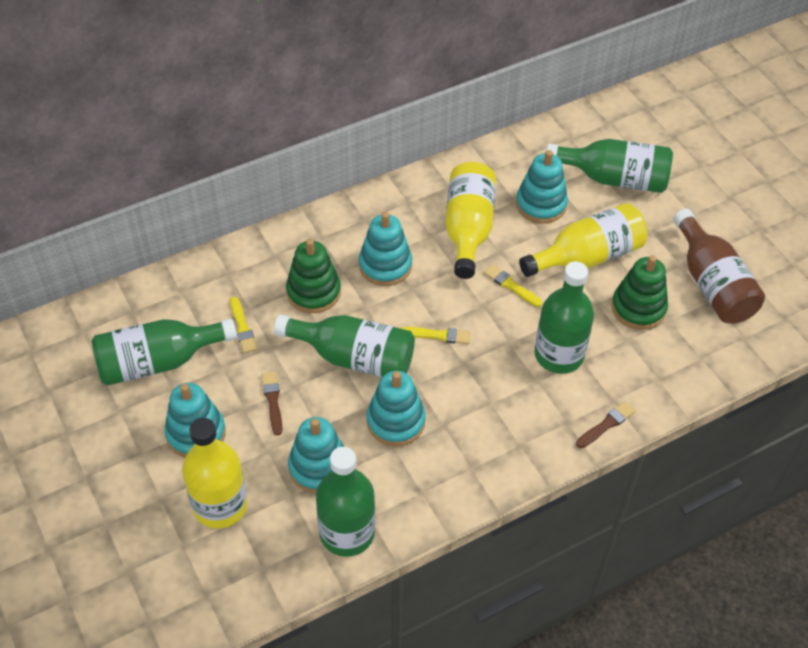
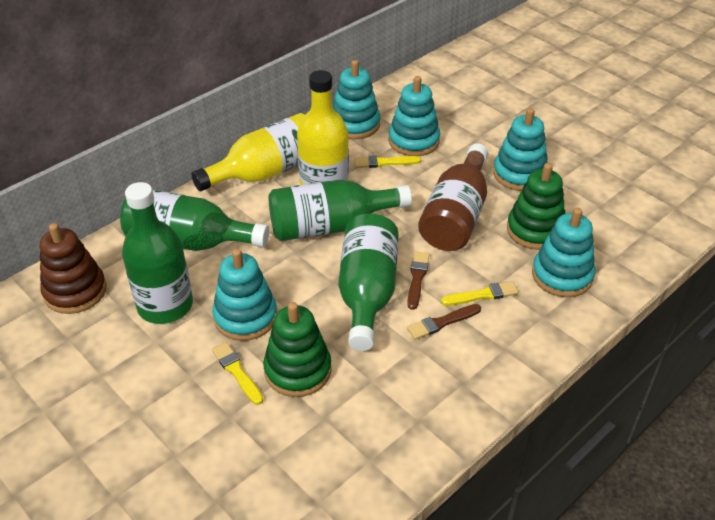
brown stacking toy: none = 0 -> [40,223,106,314] = 1
green bottle: [91,318,237,386] [274,314,415,377] [316,447,375,557] [534,261,594,374] [547,139,673,193] = 5 -> [120,190,269,251] [122,182,193,324] [268,180,412,241] [338,213,399,351] = 4
yellow bottle: [182,418,248,528] [445,162,496,279] [519,203,647,277] = 3 -> [191,113,305,191] [297,70,349,185] = 2

